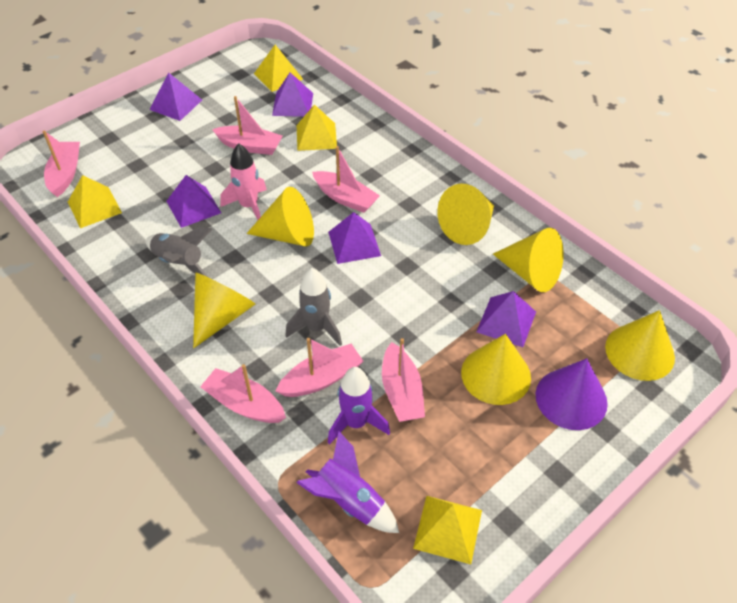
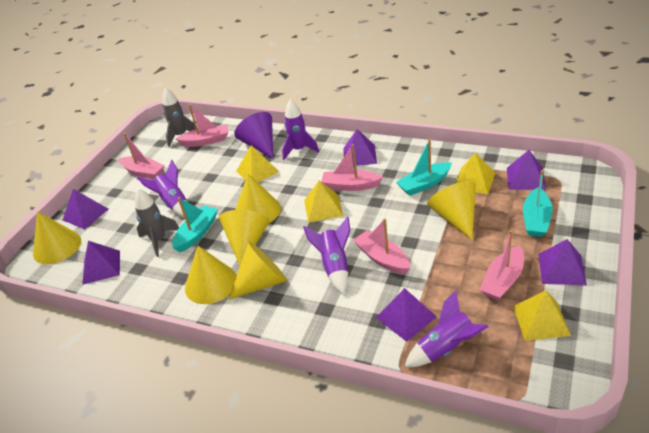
pink boat: [43,131,80,197] [200,364,286,423] [212,96,282,155] [276,338,364,397] [312,146,380,213] [382,338,425,422] = 6 -> [119,133,165,179] [176,104,228,147] [321,144,383,191] [353,218,410,274] [480,230,524,300] = 5
pink rocket: [220,143,267,220] = 1 -> none = 0
purple pyramid: [149,72,202,121] [166,175,221,228] [272,72,313,117] [328,212,381,264] [476,291,536,347] = 5 -> [63,189,108,229] [83,241,120,284] [343,129,377,166] [376,288,437,342] [507,150,546,190] [538,239,587,285] = 6
purple rocket: [296,431,399,533] [328,367,390,445] = 2 -> [137,160,188,218] [282,99,319,160] [303,216,350,294] [405,290,489,367] = 4
turquoise boat: none = 0 -> [172,197,218,252] [396,139,452,196] [523,170,553,237] = 3

